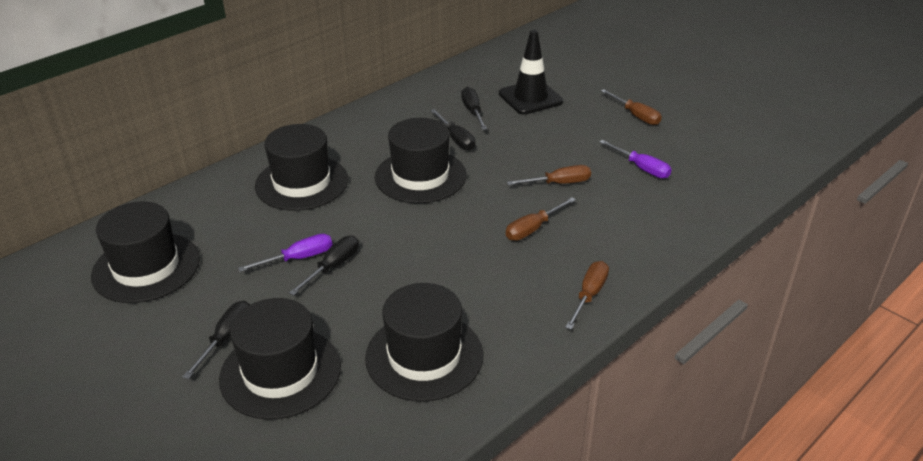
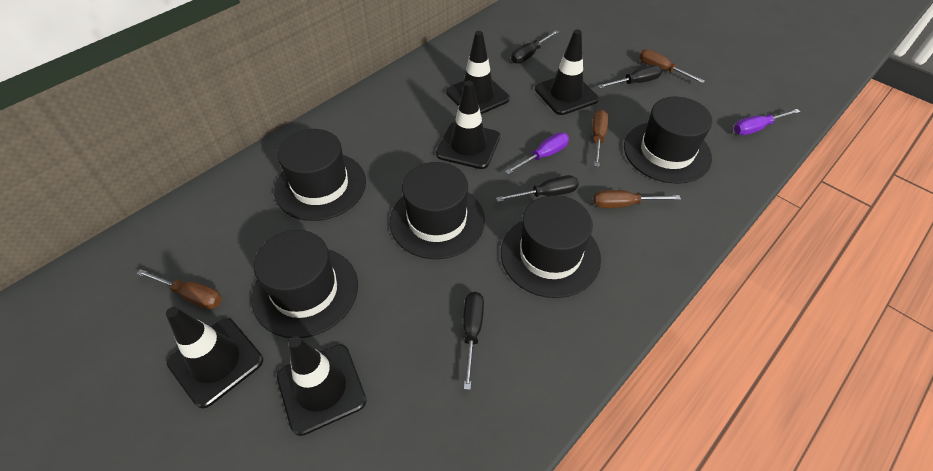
black traffic cone: [499,30,563,115] = 1 -> [166,307,263,408] [277,336,367,436] [436,81,500,169] [446,31,510,114] [535,29,599,115] = 5

